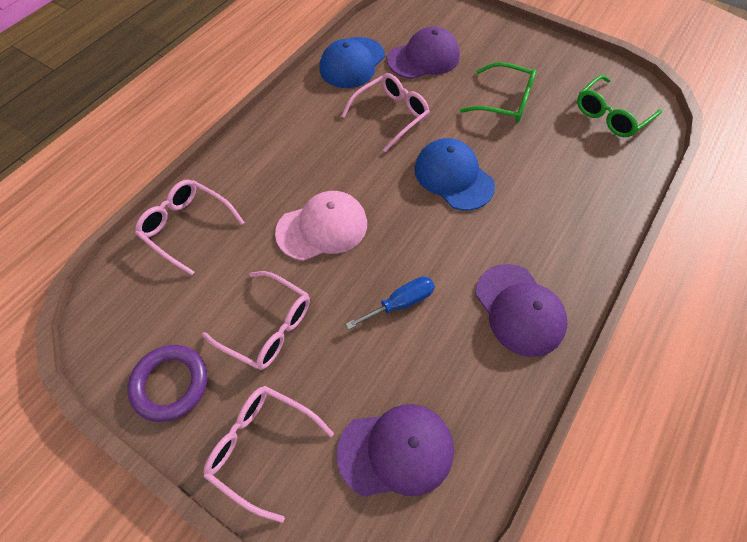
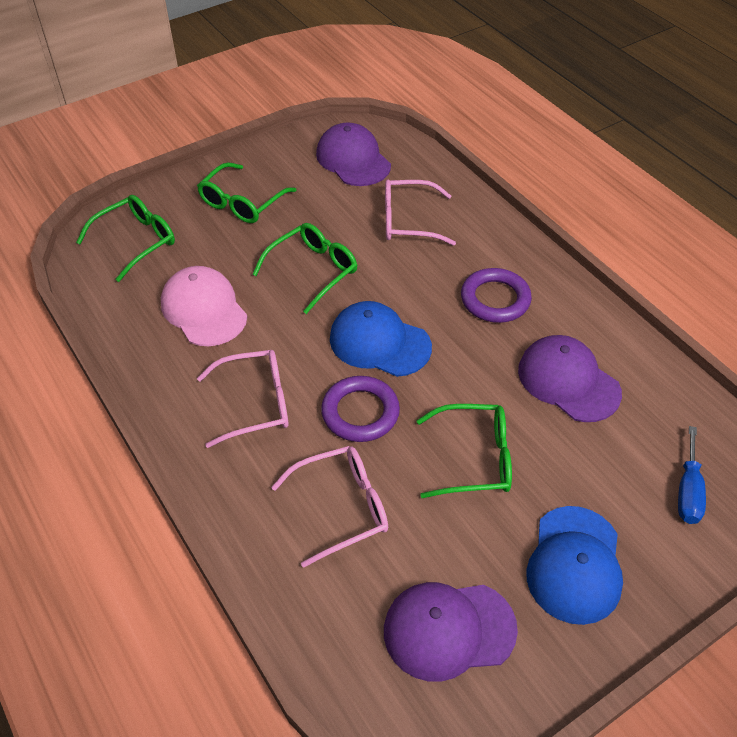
green glasses: [460,62,536,123] [577,75,662,137] = 2 -> [76,195,175,282] [197,162,297,223] [252,223,357,314] [416,404,512,498] = 4
pink glasses: [135,180,245,275] [202,271,310,370] [204,386,334,523] [342,73,430,152] = 4 -> [197,350,289,448] [271,446,388,568] [385,180,456,246] = 3
purple ring: [127,345,207,422] = 1 -> [321,376,400,442] [461,268,532,323] = 2

